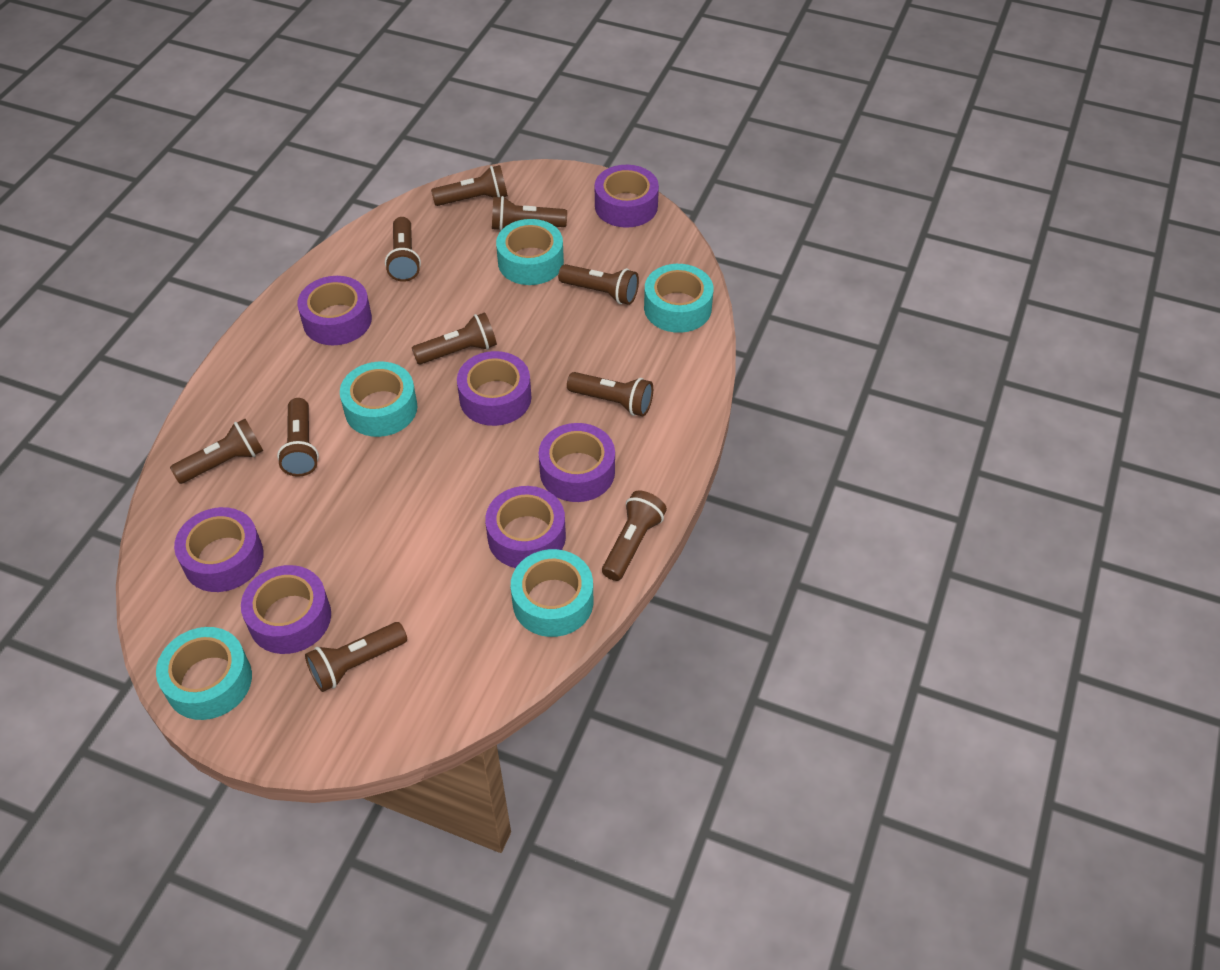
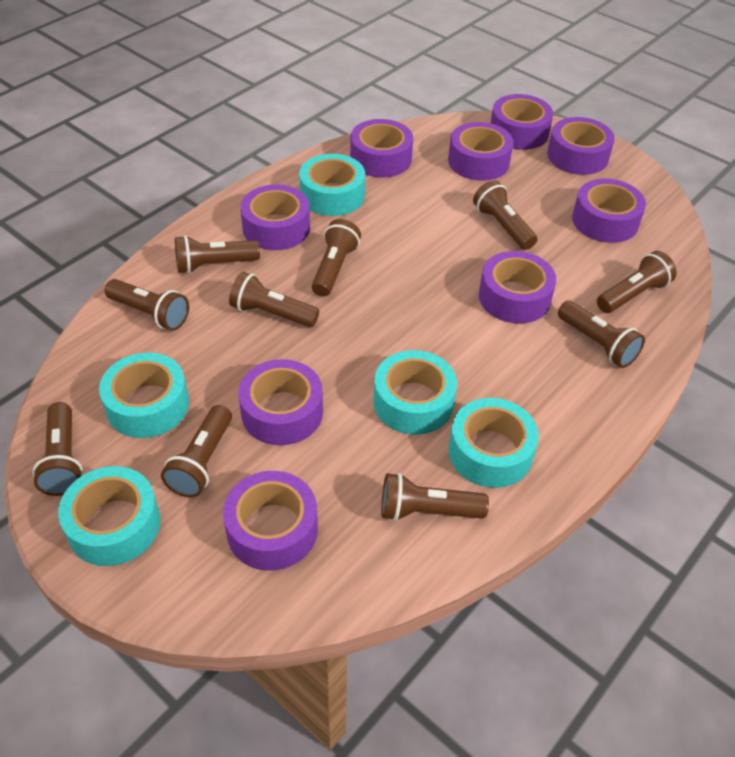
purple tape: [174,507,264,592] [241,565,331,654] [297,276,372,345] [457,351,531,426] [485,486,566,568] [539,423,615,502] [595,165,659,228] = 7 -> [223,471,318,571] [238,359,323,445] [240,184,310,250] [350,119,413,177] [448,122,513,181] [479,251,556,323] [491,94,553,150] [547,117,615,175] [572,179,646,243] = 9

